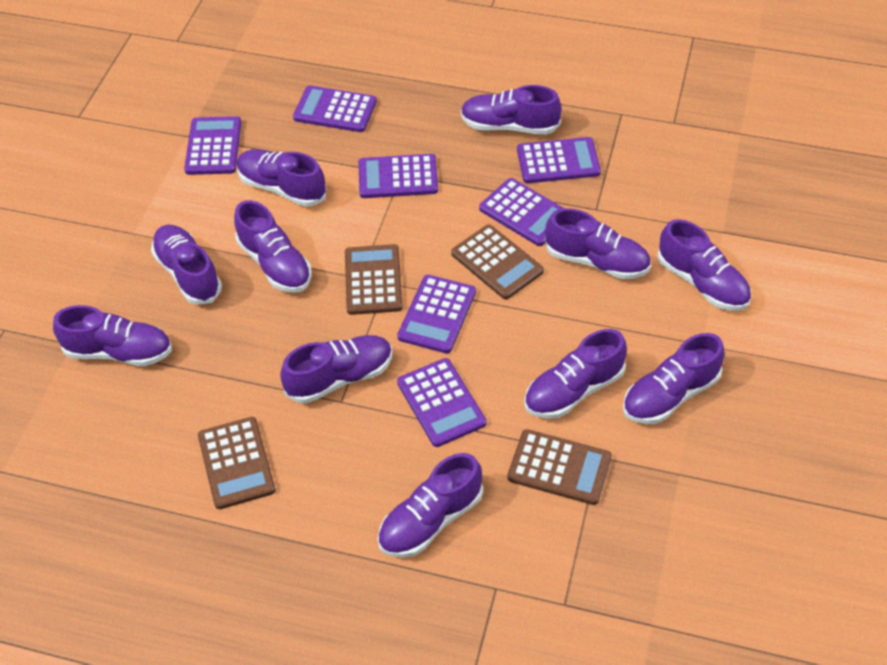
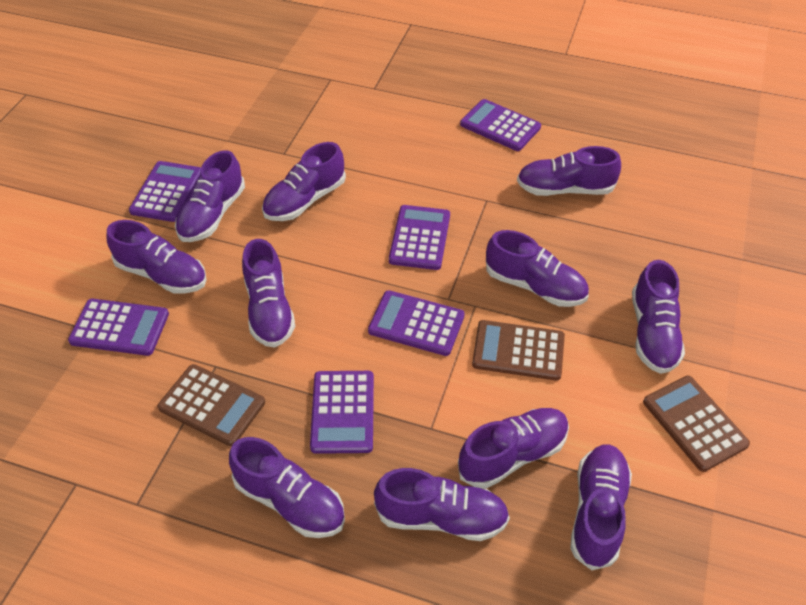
brown calculator: [198,417,276,509] [345,244,403,315] [451,225,544,299] [507,429,612,505] = 4 -> [158,364,265,446] [472,320,565,381] [643,376,750,472] = 3
purple calculator: [184,116,241,175] [293,85,377,132] [358,154,438,198] [397,275,476,353] [397,358,487,447] [479,178,564,246] [517,137,601,183] = 7 -> [68,299,169,356] [129,161,201,222] [310,371,374,454] [368,290,465,356] [389,205,450,270] [460,99,541,151] = 6

